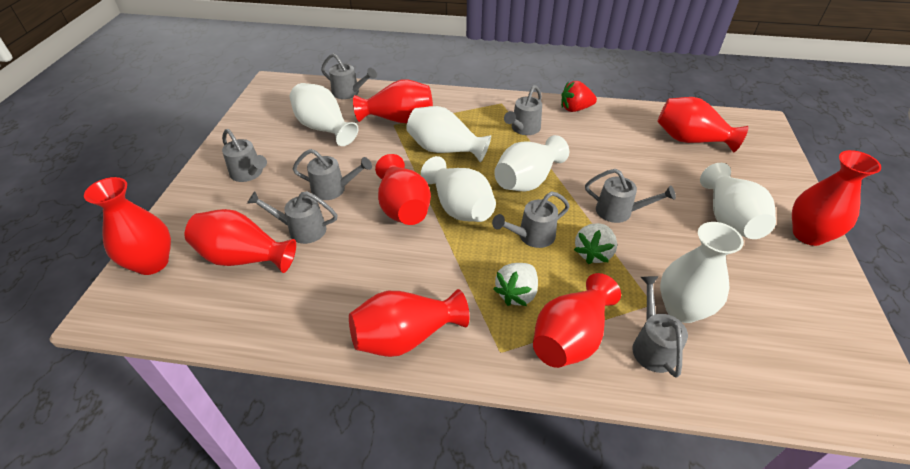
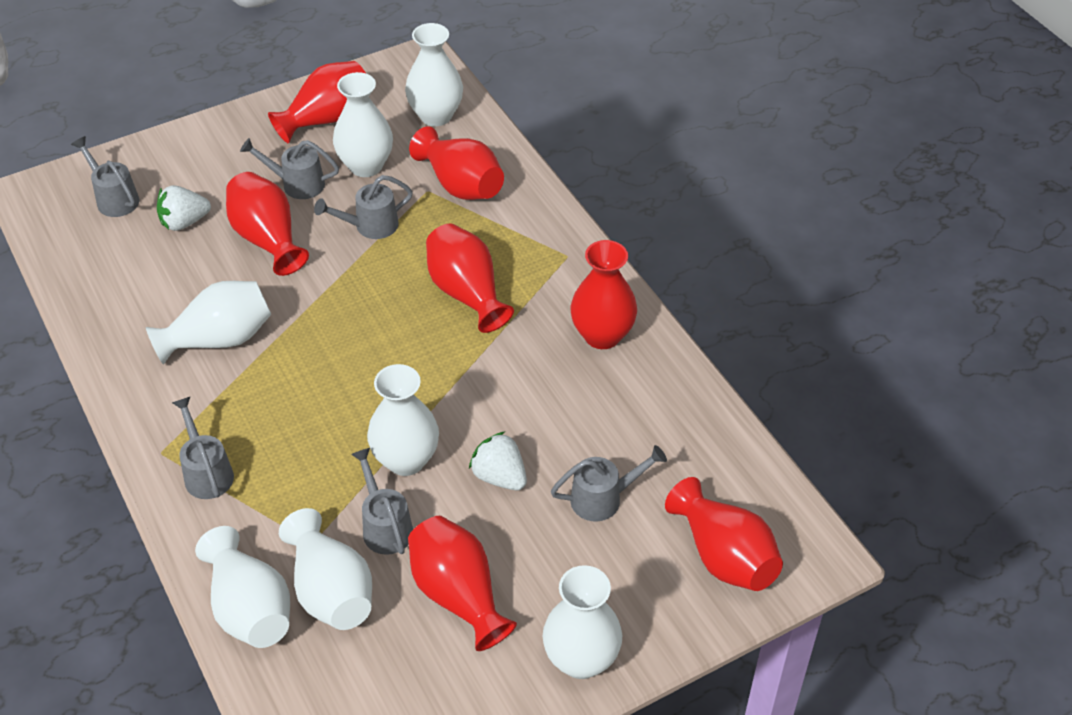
grey watering can: [222,129,267,182] [247,191,337,244] [293,149,372,200] [321,53,377,99] [492,192,570,248] [504,85,542,135] [585,169,676,223] [632,276,688,378] = 8 -> [71,136,139,217] [172,396,234,499] [240,138,339,199] [314,175,413,239] [351,448,413,555] [551,445,667,521] = 6
red strawberry: [561,81,597,112] = 1 -> none = 0
red vase: [84,177,171,275] [185,209,296,273] [349,289,470,357] [353,79,433,123] [375,154,431,225] [533,273,621,368] [657,97,749,153] [792,150,881,246] = 8 -> [226,172,309,276] [268,61,366,143] [408,516,517,651] [409,126,504,200] [426,223,514,333] [570,240,637,349] [665,477,783,591] = 7
white vase: [290,83,358,146] [406,106,491,163] [421,156,496,222] [494,135,569,191] [660,222,744,323] [700,163,776,239] = 6 -> [146,281,271,365] [195,526,290,648] [279,508,372,630] [333,72,393,177] [367,364,439,476] [405,23,463,126] [542,565,622,679] = 7

